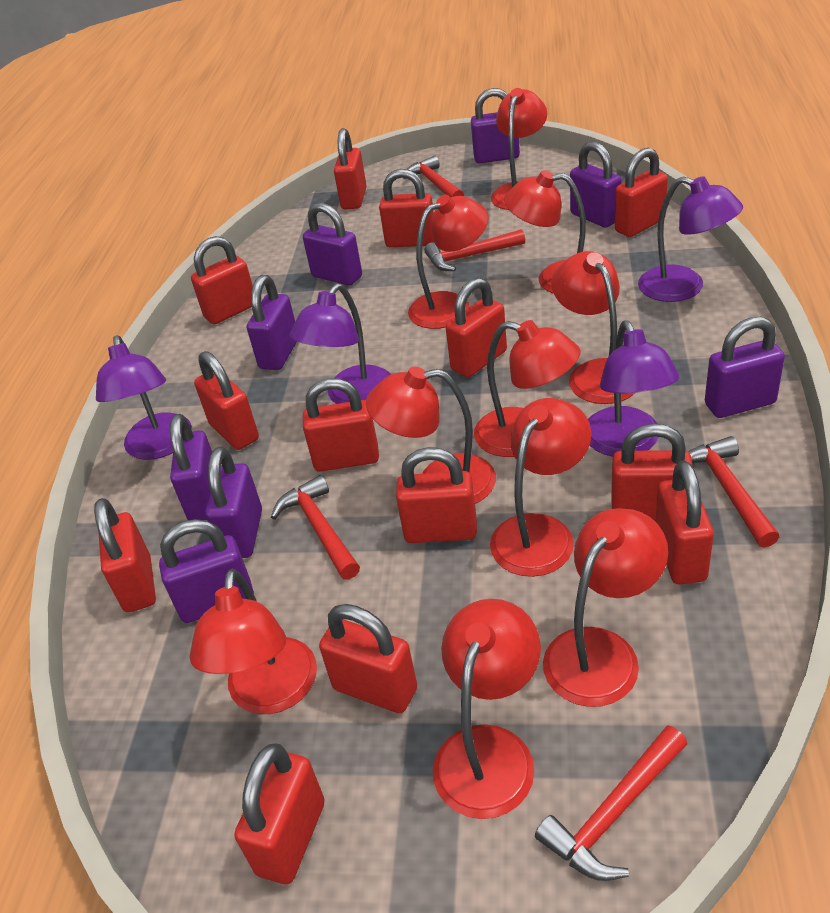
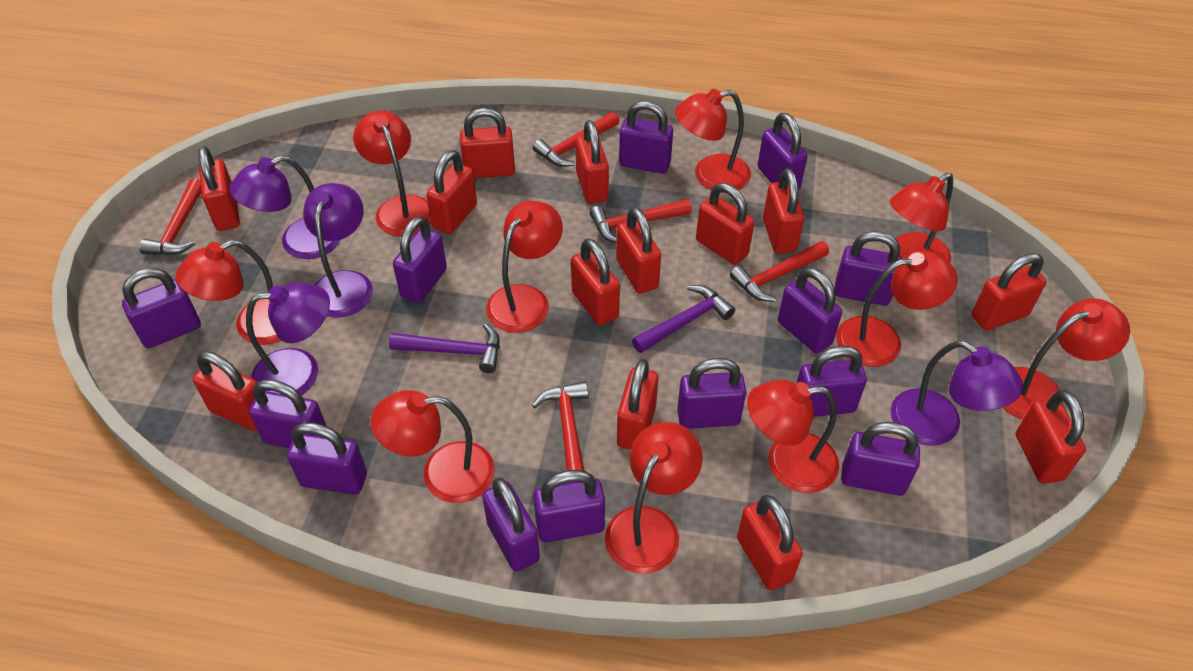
purple hammer: none = 0 -> [389,324,500,373] [632,285,735,353] = 2
purple padlock: [159,519,254,623] [170,414,212,520] [205,447,262,558] [247,275,297,370] [303,203,362,286] [471,88,520,163] [570,141,621,228] [705,317,785,418] = 8 -> [122,268,201,348] [249,379,326,448] [287,422,367,495] [393,216,447,303] [482,478,540,572] [533,470,605,542] [619,101,673,174] [677,358,746,429] [758,113,808,190] [778,267,842,354] [796,346,867,417] [834,231,902,306] [841,422,920,496] = 13

